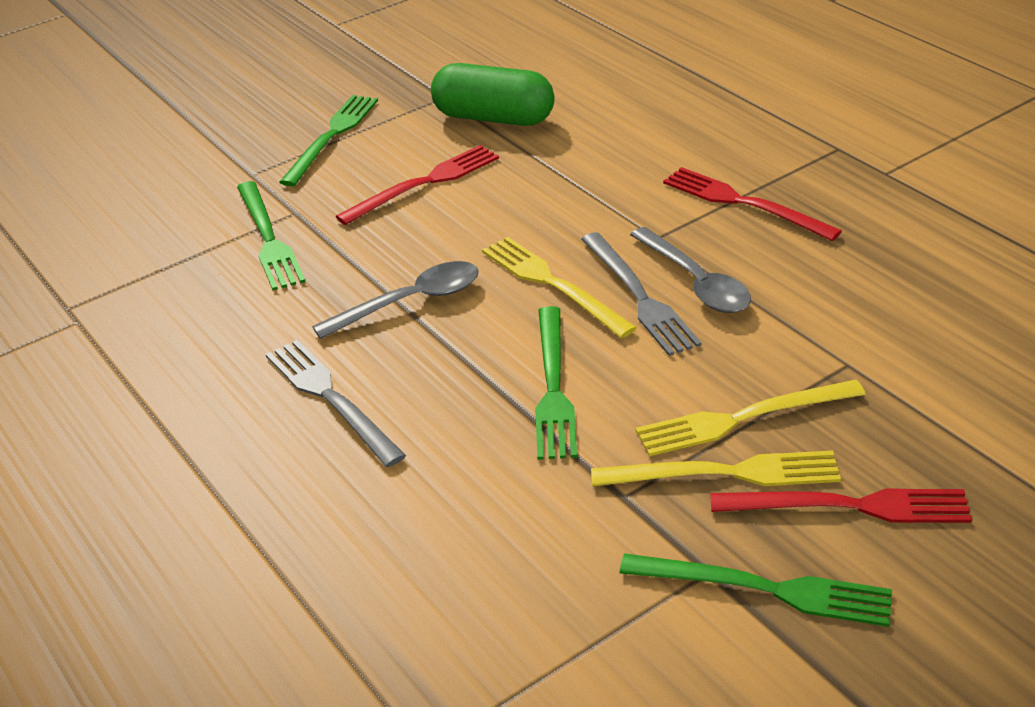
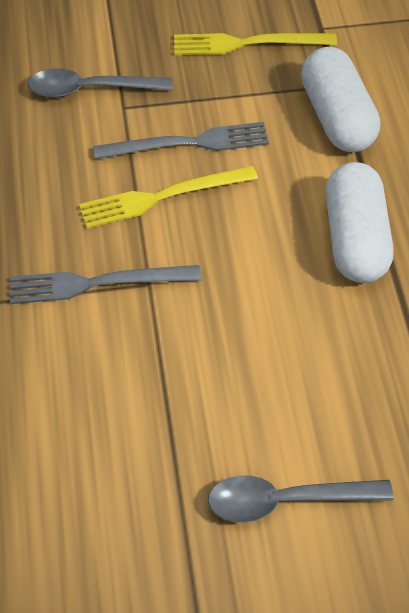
green capsule: [431,63,554,126] = 1 -> none = 0
green fork: [237,181,306,290] [279,95,378,186] [535,306,577,460] [620,553,892,627] = 4 -> none = 0
red fork: [335,145,499,225] [663,167,842,241] [710,489,972,523] = 3 -> none = 0
white capsule: none = 0 -> [301,47,380,152] [325,162,393,283] = 2
yellow fork: [482,237,637,338] [591,450,841,486] [636,379,866,456] = 3 -> [79,166,258,228] [174,33,337,55] = 2

